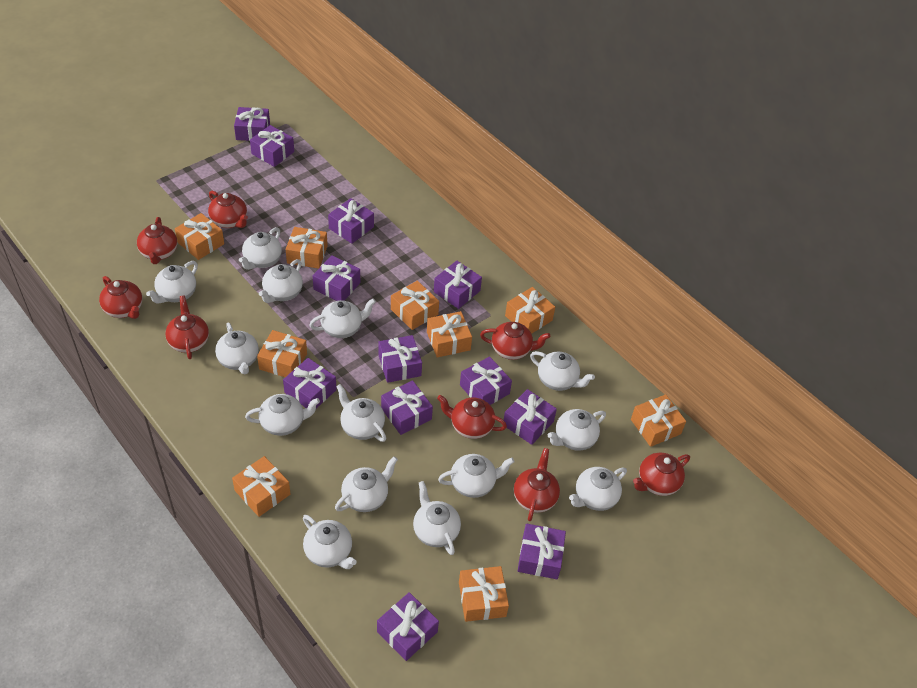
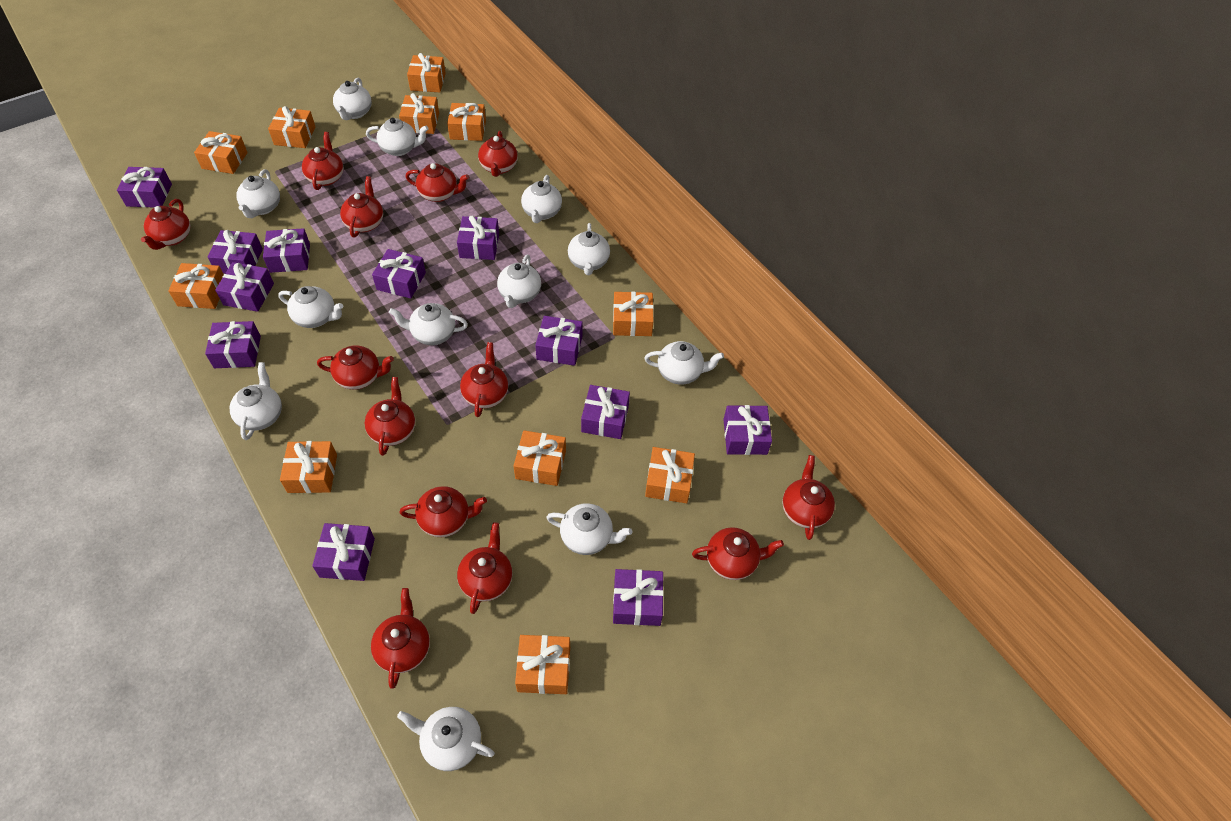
orange gift: [175,213,224,260] [232,456,291,517] [257,330,307,377] [286,227,328,269] [391,281,439,330] [427,311,472,358] [459,566,509,622] [505,287,555,334] [631,394,686,447] = 9 -> [168,263,224,309] [194,131,248,174] [268,106,315,148] [280,441,337,493] [399,93,439,134] [407,53,446,92] [447,103,486,141] [514,430,566,486] [515,635,570,694] [613,292,654,336] [645,447,695,503] = 11
red teapot: [99,276,142,319] [137,217,177,264] [165,296,209,359] [208,191,248,228] [437,395,507,439] [480,322,550,360] [514,448,560,521] [633,453,690,496] = 8 -> [141,199,190,250] [302,132,344,190] [317,346,394,390] [340,176,383,237] [364,377,415,456] [371,588,430,689] [400,486,487,537] [405,163,469,202] [457,522,512,614] [460,342,508,417] [478,131,518,177] [692,527,784,580] [782,455,835,540] = 13
white teapot: [146,261,198,304] [215,323,259,375] [239,227,282,270] [245,394,320,436] [259,259,303,303] [303,515,357,569] [309,299,376,338] [335,456,398,512] [336,384,386,442] [413,481,461,555] [438,454,515,498] [530,351,595,391] [548,409,606,451] [569,467,627,511] = 14 -> [230,362,282,440] [236,169,280,218] [278,286,343,328] [333,78,372,120] [366,118,429,156] [389,303,468,345] [397,707,495,771] [497,255,541,308] [521,175,562,223] [546,503,632,555] [568,223,610,275] [644,341,724,385] = 12

